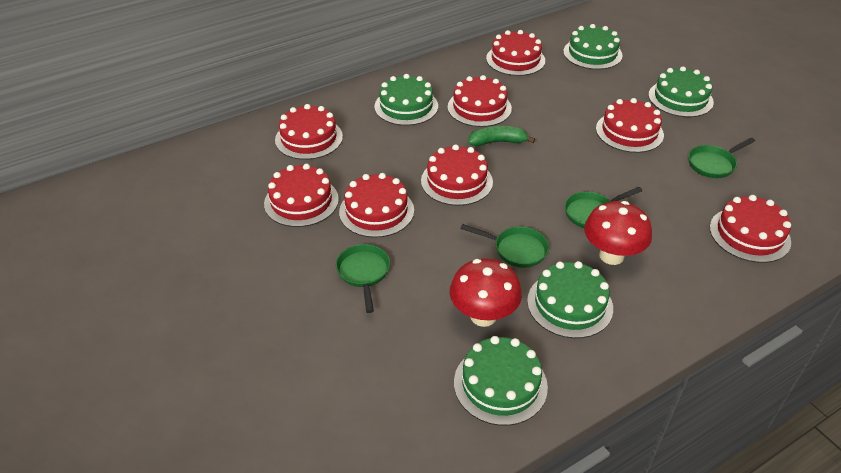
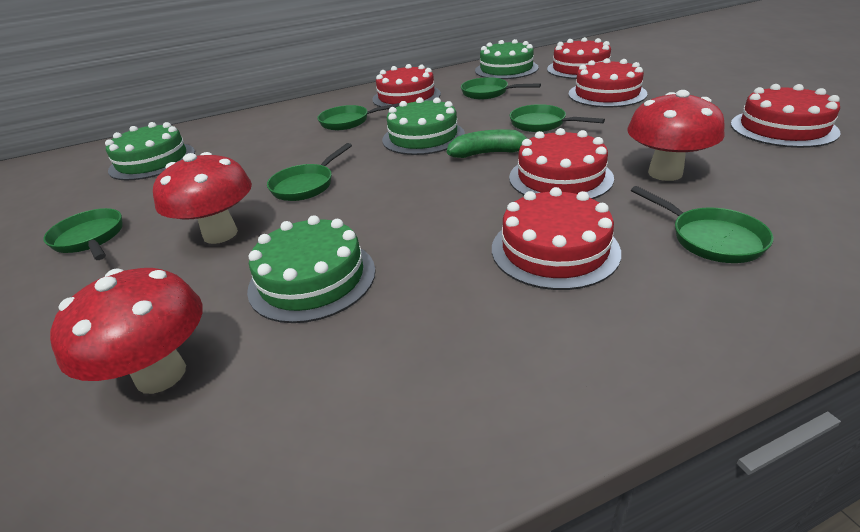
green cake: [374,74,438,126] [454,336,548,426] [527,261,613,338] [563,24,623,70] [649,66,714,117] = 5 -> [105,122,195,180] [247,215,375,323] [382,97,465,155] [475,39,539,79] = 4
green pan: [336,244,390,313] [461,224,549,268] [565,187,642,228] [688,138,755,178] = 4 -> [43,208,123,260] [267,143,352,201] [317,103,400,130] [461,77,541,99] [509,104,605,132] [631,186,773,263] = 6
red cake: [264,164,339,227] [275,104,343,160] [339,173,414,238] [421,144,493,206] [448,75,512,127] [486,30,545,76] [596,98,664,153] [710,195,791,263] = 8 -> [372,64,441,107] [492,187,621,290] [509,128,614,199] [547,37,611,79] [568,58,647,107] [731,84,840,148] = 6
red mushroom: [450,258,522,327] [584,201,652,265] = 2 -> [50,268,203,394] [153,152,252,244] [627,90,725,181] = 3

